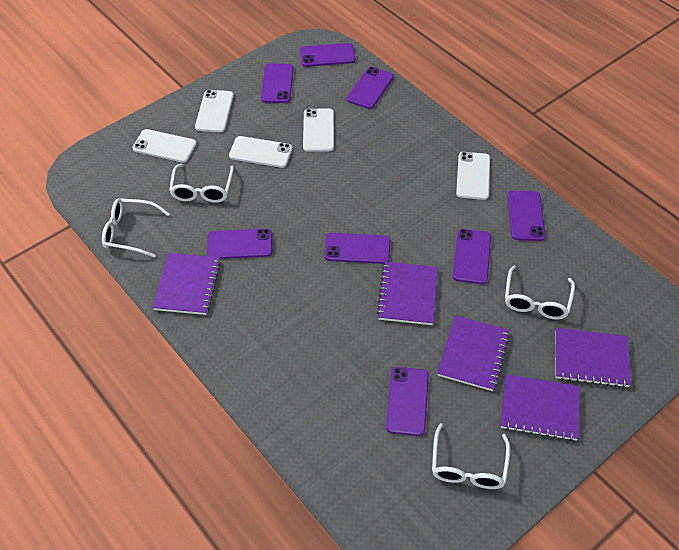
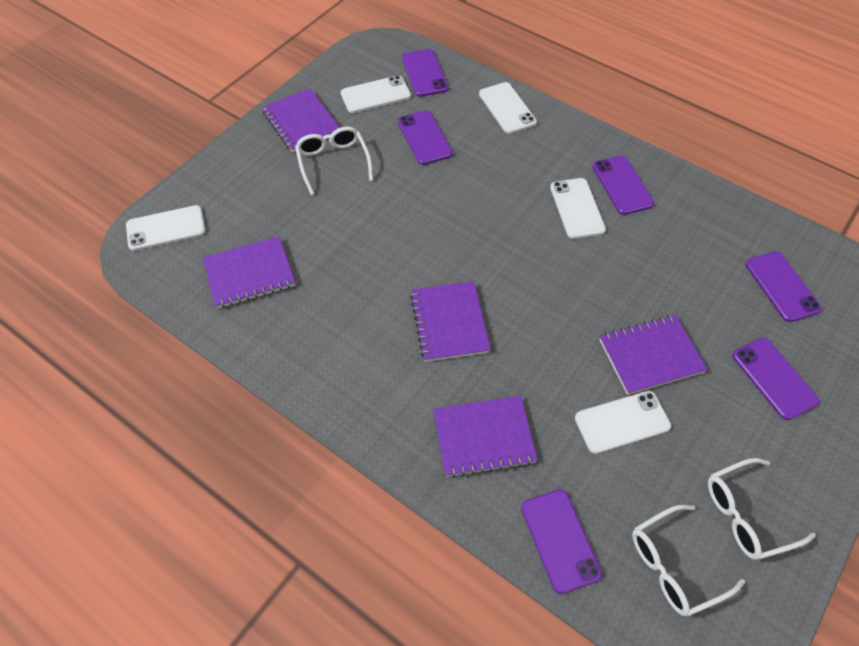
purple phone: [207,229,272,259] [261,63,294,103] [300,43,355,67] [324,233,390,264] [347,67,394,109] [386,367,429,436] [453,229,491,284] [507,191,546,241] = 8 -> [398,110,453,165] [402,49,448,97] [521,489,602,594] [592,156,654,215] [732,338,820,420] [745,251,822,322] = 6
white glasses: [102,198,170,258] [169,164,234,203] [432,423,510,489] [505,266,575,320] = 4 -> [295,127,373,195] [632,505,745,616] [708,458,816,560] = 3

